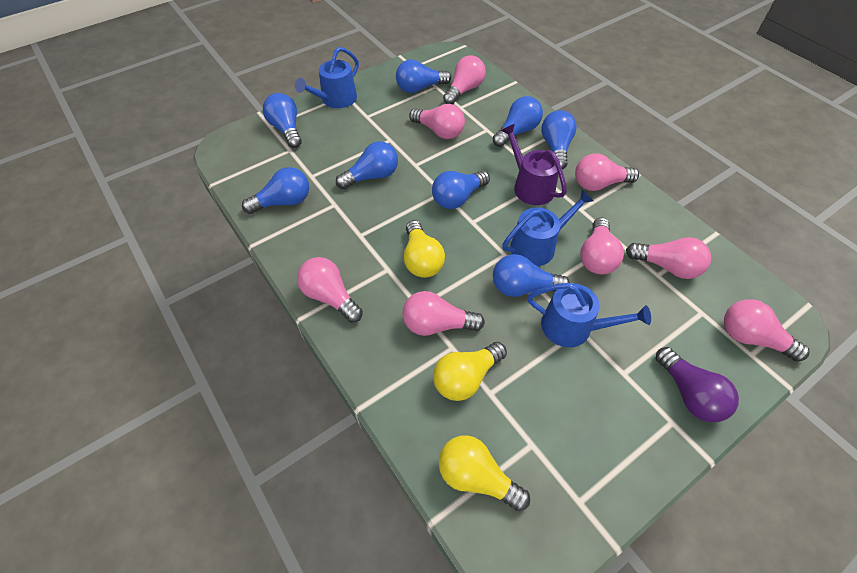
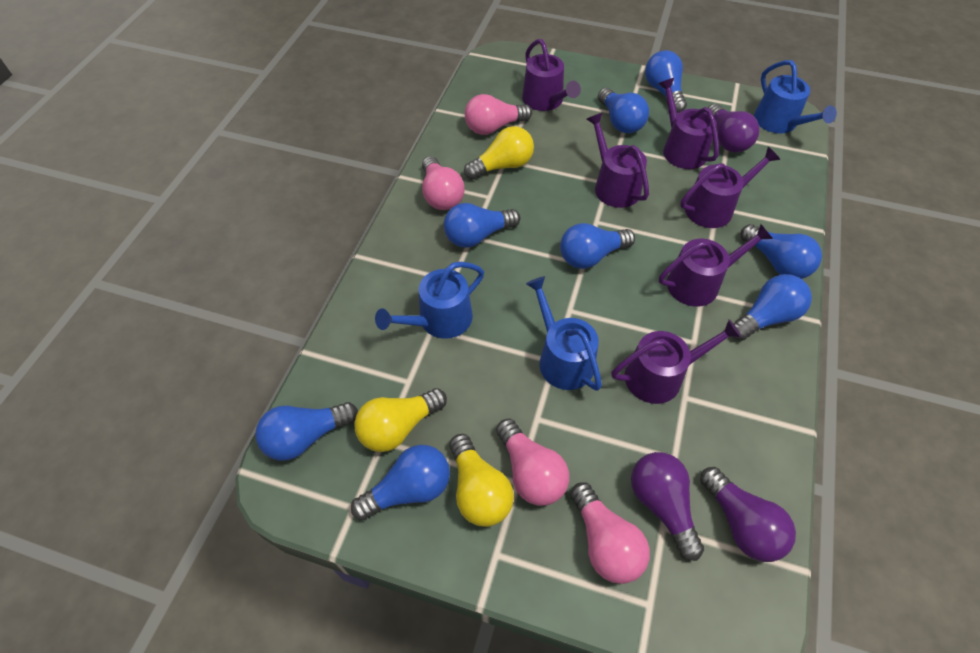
pink light bulb: [297,257,363,323] [403,291,485,336] [409,104,465,139] [443,55,486,104] [575,153,639,191] [580,218,624,274] [626,237,711,279] [724,299,810,362] = 8 -> [422,156,465,210] [465,94,532,135] [496,419,569,506] [570,483,650,584] = 4
purple light bulb: [656,347,739,422] = 1 -> [631,452,704,561] [700,467,796,562] [708,104,760,153] = 3
purple watering can: [501,124,567,205] = 1 -> [522,39,581,111] [586,113,649,208] [611,319,742,404] [658,78,719,169] [659,224,773,307] [680,147,780,228] = 6

